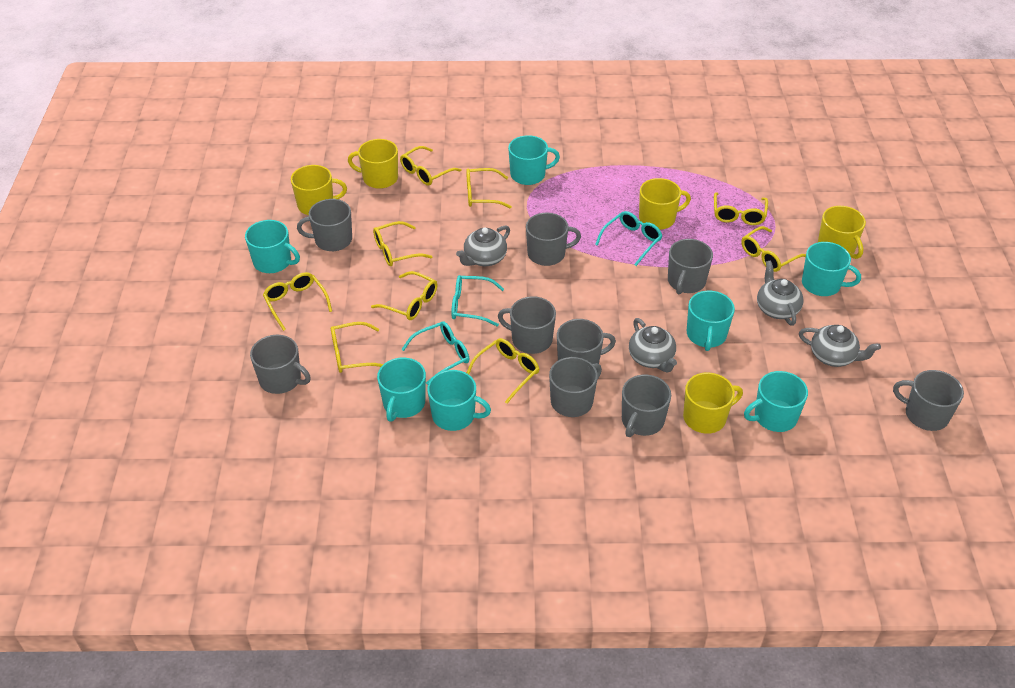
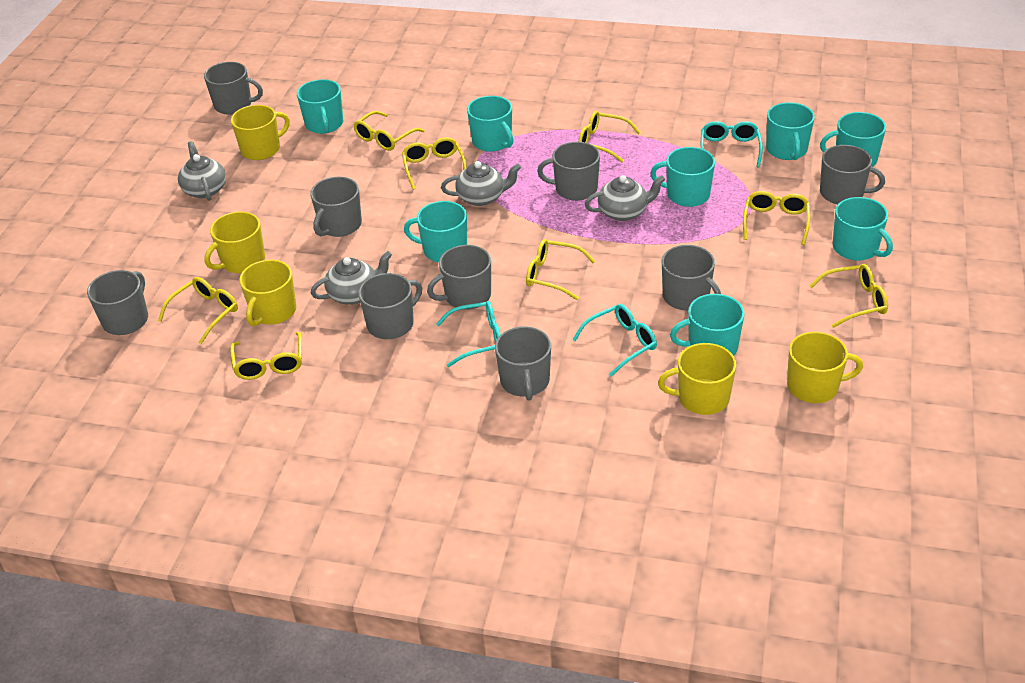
turquoise mug: [245,220,300,273] [377,357,426,422] [427,370,491,431] [508,135,560,185] [687,291,735,351] [744,371,808,432] [802,242,861,296] = 7 -> [297,79,343,134] [404,201,467,262] [467,96,513,152] [650,147,715,207] [670,294,744,356] [766,102,815,160] [820,112,886,167] [833,197,893,261] = 8
yellow glasses: [263,272,332,331] [331,322,383,373] [371,271,437,320] [373,221,433,266] [400,146,462,186] [466,168,512,208] [467,338,539,404] [714,192,768,225] [741,226,806,272] = 9 -> [158,277,238,344] [230,332,302,380] [353,111,424,151] [402,137,467,190] [526,239,595,300] [578,111,641,163] [743,191,810,245] [809,264,888,328] = 8

